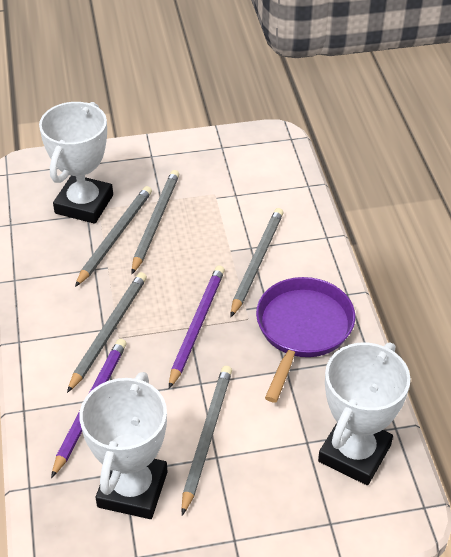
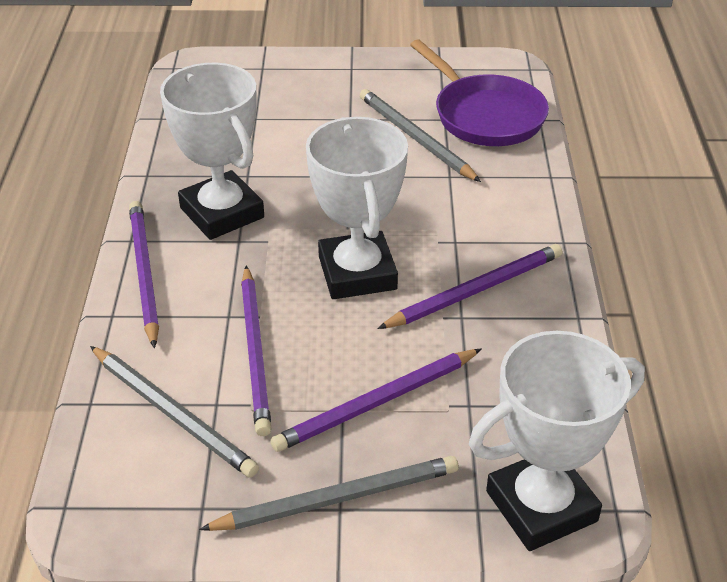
grey pencil: [67,272,147,393] [75,186,152,287] [132,170,179,274] [181,366,232,516] [231,208,283,317] = 5 -> [90,346,259,478] [199,456,458,531] [360,89,481,182] = 3
purple pencil: [51,339,127,478] [169,266,225,389] = 2 -> [129,201,159,348] [241,265,272,436] [270,349,481,452] [377,244,562,329] = 4

